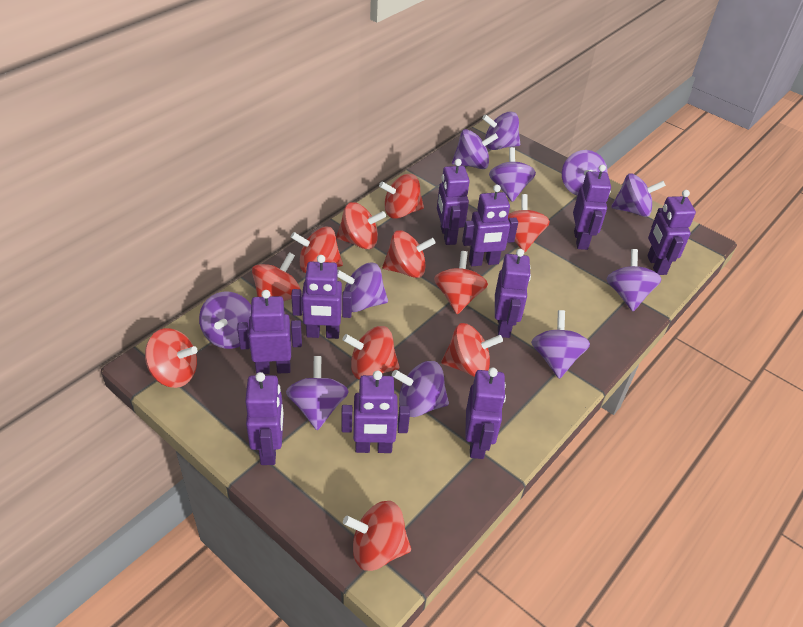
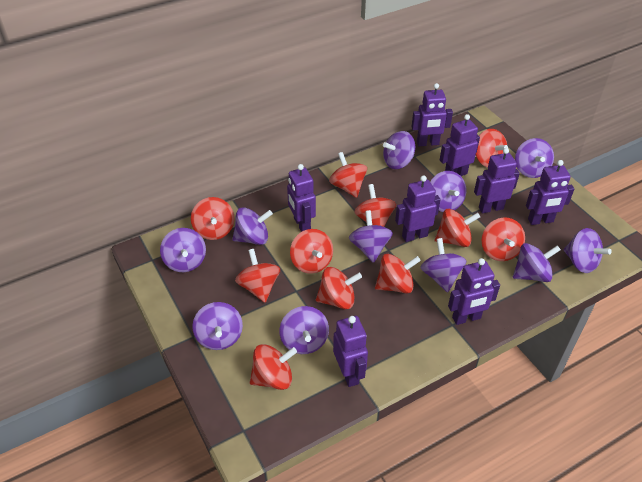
purple robot: [237,290,302,374] [245,372,284,465] [291,255,352,339] [341,370,410,453] [437,159,470,245] [462,185,518,266] [465,368,506,459] [495,249,531,338] [573,164,611,250] [647,190,696,275] = 10 -> [287,164,316,232] [333,316,368,387] [395,175,441,242] [411,83,453,146] [440,114,480,176] [448,258,500,325] [474,148,520,213] [526,160,574,225] = 8

